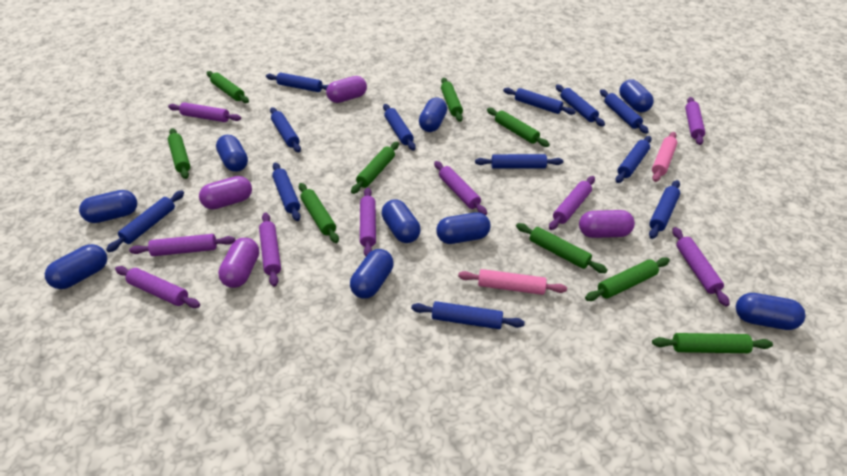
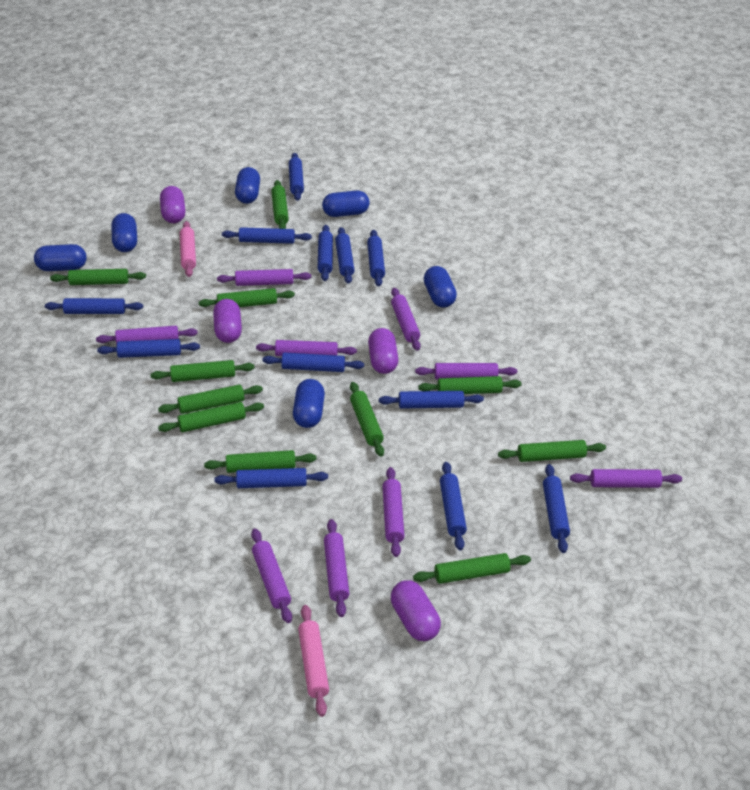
blue capsule: [45,244,107,289] [79,190,137,223] [216,135,248,172] [350,249,394,298] [382,199,421,243] [419,98,447,132] [436,212,491,244] [619,80,654,112] [736,293,805,330] = 9 -> [34,244,86,271] [111,213,137,252] [235,167,260,204] [293,379,325,428] [322,190,369,217] [424,266,457,308] = 6
green rolling pin: [168,128,190,179] [207,71,249,103] [299,183,339,243] [351,142,399,194] [441,78,463,122] [487,108,550,147] [516,223,608,273] [585,257,670,301] [652,333,773,353] = 9 -> [50,269,146,285] [150,360,255,382] [158,385,263,414] [158,402,264,432] [199,288,295,307] [204,450,317,473] [271,180,289,229] [350,382,384,457] [413,553,531,584] [418,376,521,394] [498,440,606,462] = 11

